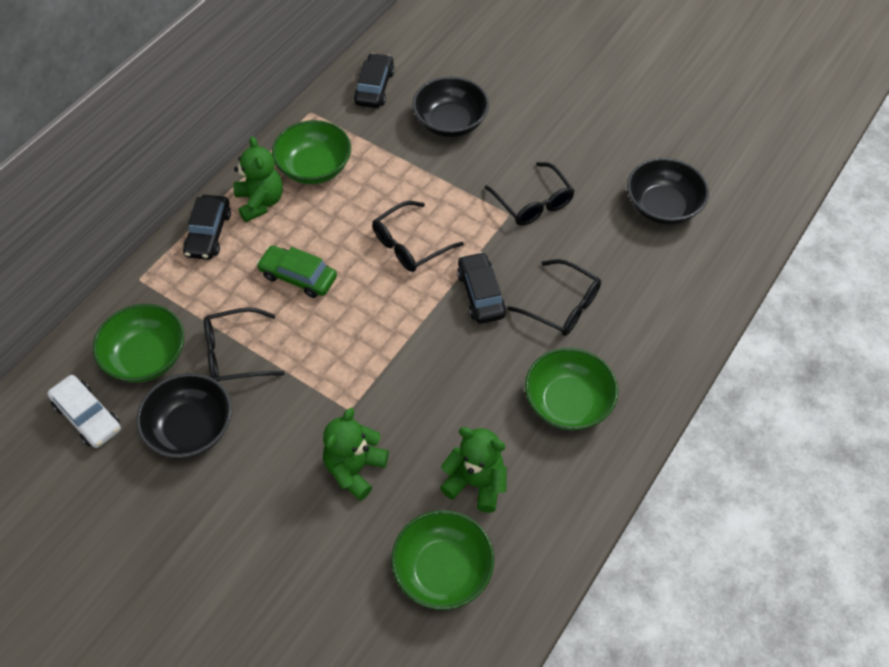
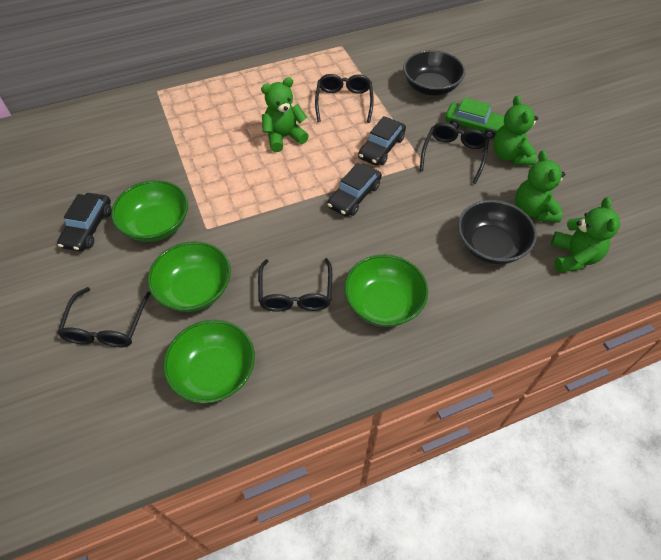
black bowl: [136,373,232,458] [412,76,489,137] [627,158,709,225] = 3 -> [403,50,465,96] [458,200,537,264] = 2
green teddy bear: [233,136,283,222] [323,408,389,501] [440,427,506,513] = 3 -> [261,77,309,152] [493,95,538,165] [515,150,565,222] [551,197,620,273] = 4
white car: [47,375,121,448] = 1 -> none = 0

